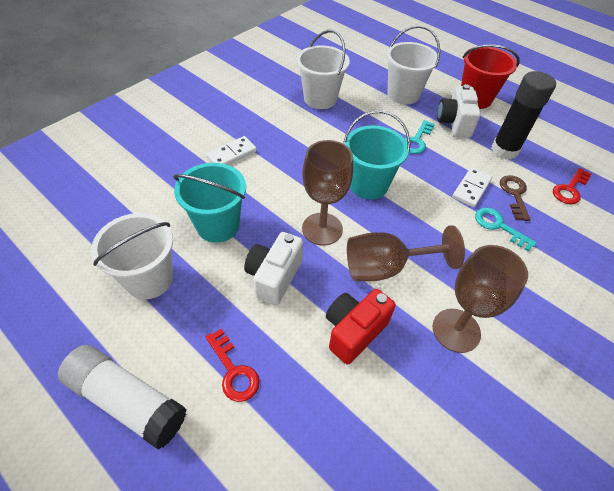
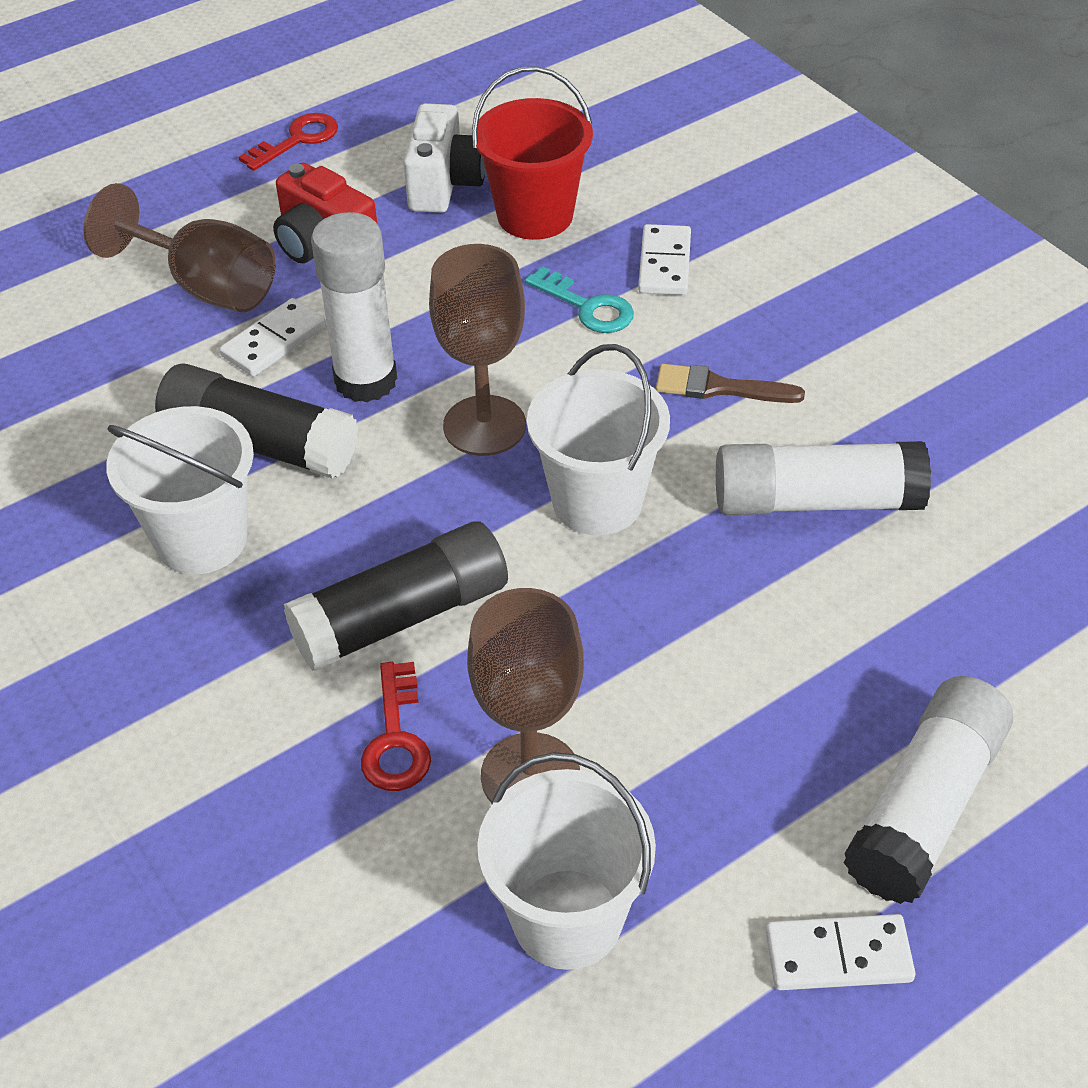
black glue stick: [491,71,556,159] = 1 -> [155,363,358,478] [284,521,508,671] = 2
brown brush: none = 0 -> [656,364,805,403] = 1
brown key: [500,175,530,221] = 1 -> none = 0
turquoise bucket: [173,163,246,243] [343,110,410,199] = 2 -> none = 0
turquoise key: [405,120,435,154] [475,208,537,252] = 2 -> [525,266,634,333] = 1
white camera: [244,232,303,306] [437,84,481,138] = 2 -> [404,103,486,213] = 1
white domino: [206,136,257,165] [452,167,492,207] = 2 -> [219,298,326,377] [638,224,691,295] [766,914,916,990] = 3
white glue stick: [58,345,187,450] = 1 -> [311,212,397,402] [716,441,931,515] [843,676,1013,904] = 3

